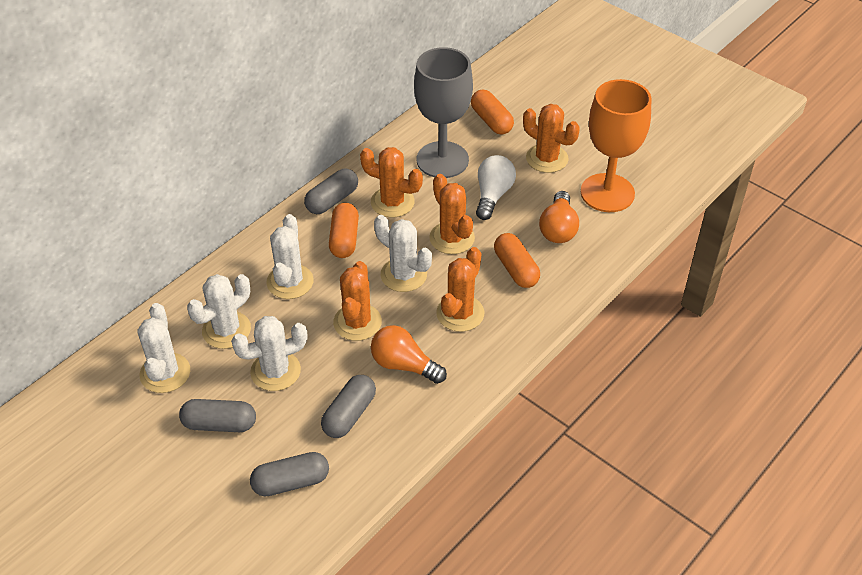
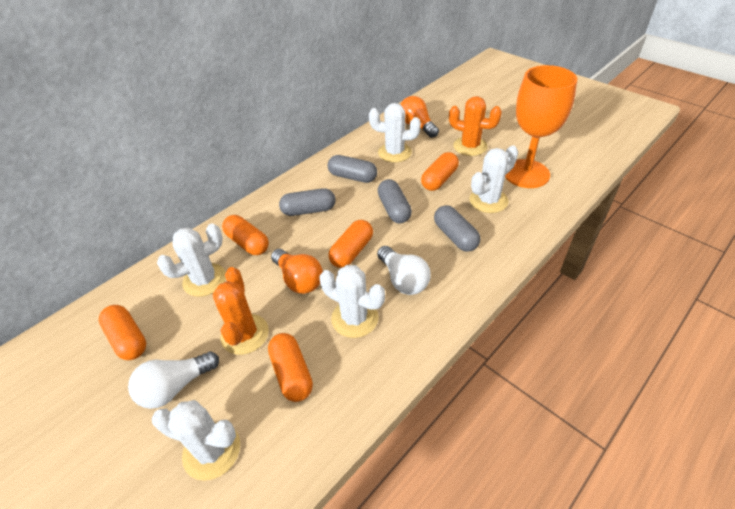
grey goblet: [414,47,473,178] = 1 -> none = 0
orange cactus: [333,261,382,341] [360,147,423,217] [429,174,475,254] [436,247,485,332] [523,104,580,173] = 5 -> [213,267,269,355] [449,96,502,156] = 2
orange capsule: [329,203,359,258] [471,89,514,135] [494,233,540,288] = 3 -> [99,305,146,360] [222,215,269,255] [268,333,313,402] [328,220,373,268] [421,152,459,191] = 5
white light bulb: [476,155,516,220] = 1 -> [128,351,219,409] [377,246,431,295] = 2

